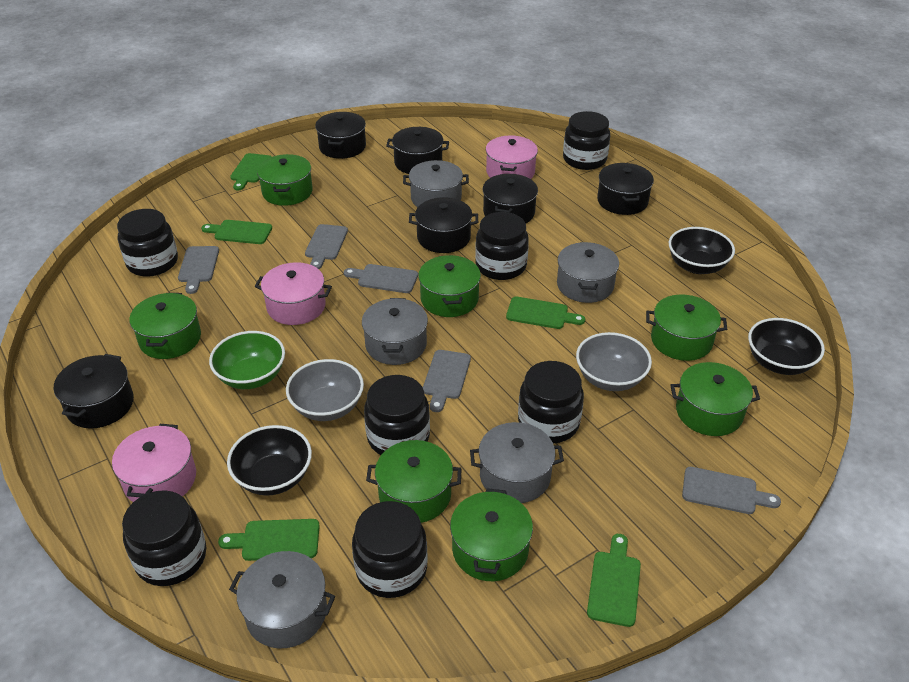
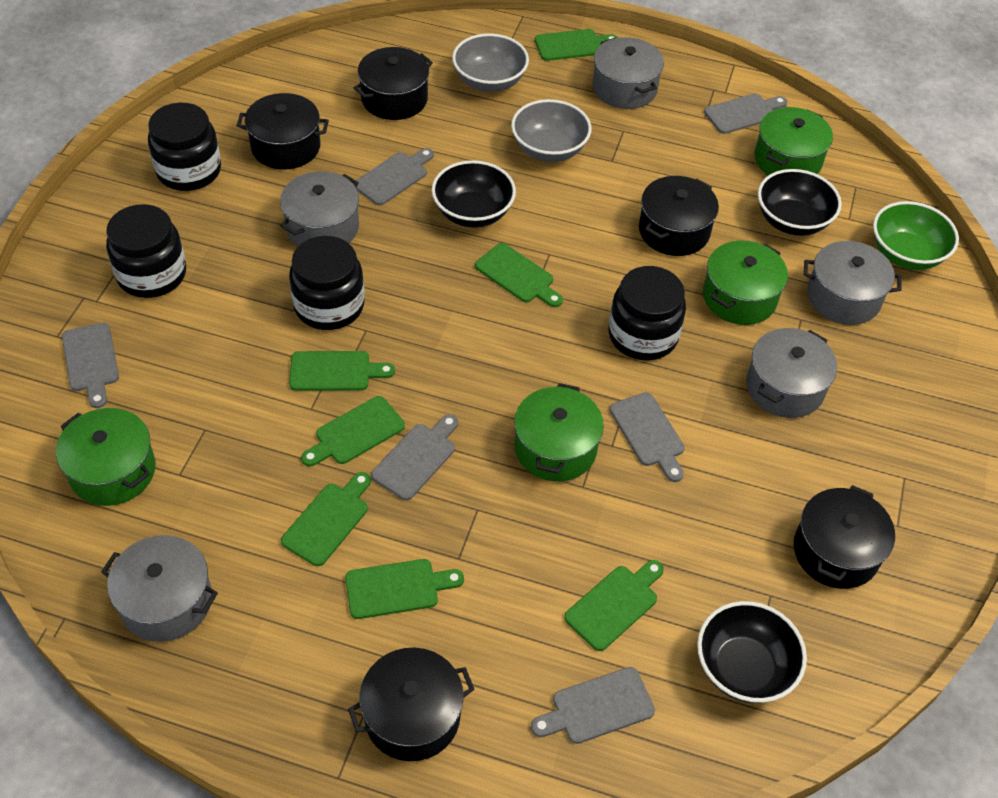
black jar: [117,209,178,277] [122,490,206,586] [352,501,428,598] [364,375,430,455] [475,212,529,280] [518,361,584,443] [563,111,610,170] = 7 -> [106,204,186,298] [148,103,221,191] [289,236,364,330] [609,266,686,361] = 4
black pot: [54,354,134,428] [315,112,366,159] [386,127,449,174] [409,197,478,253] [483,174,538,223] [597,163,654,215] = 6 -> [237,93,329,169] [348,647,475,761] [354,47,433,120] [639,176,719,256] [794,485,895,589] = 5
green cutting board: [201,220,272,244] [218,519,320,561] [230,153,272,190] [506,296,585,329] [587,534,641,627] = 5 -> [281,472,371,566] [289,351,395,391] [301,396,405,467] [345,559,464,619] [475,243,563,307] [535,29,618,61] [564,560,664,651] = 7
green pot: [130,293,201,359] [257,154,313,206] [366,440,462,523] [418,255,481,317] [450,488,533,581] [646,294,727,361] [670,362,760,436] = 7 -> [56,408,156,506] [514,383,604,482] [703,241,788,325] [755,107,833,175] = 4
grey cutting board: [178,246,219,294] [305,224,348,269] [344,264,418,293] [423,350,471,412] [682,467,781,514] = 5 -> [62,323,119,408] [356,148,434,205] [371,414,458,500] [531,667,655,744] [610,392,685,482] [704,93,787,134] = 6
pink pot: [112,424,196,502] [255,262,332,325] [486,135,538,179] = 3 -> none = 0

